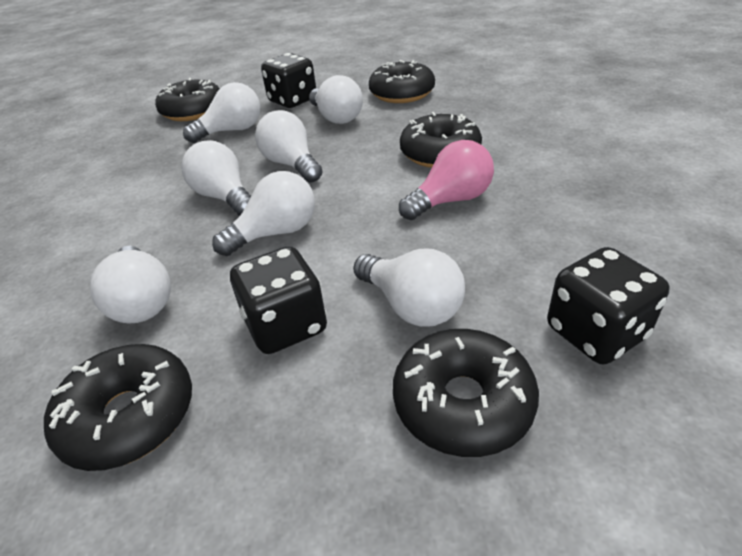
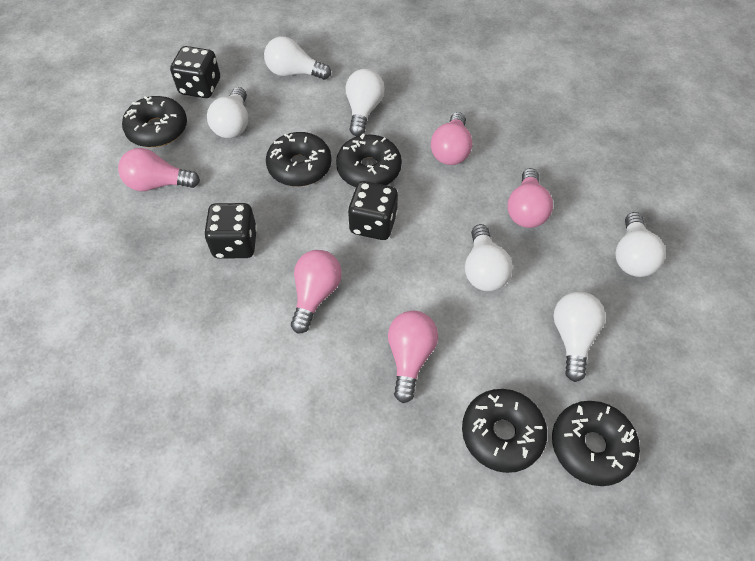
pink light bulb: [399,140,494,220] = 1 -> [118,148,200,191] [291,250,342,334] [388,311,438,403] [431,112,473,165] [508,168,553,228] = 5
white light bulb: [90,246,171,324] [181,140,251,216] [183,82,261,143] [212,171,315,256] [255,110,323,183] [309,75,363,124] [353,249,465,327] = 7 -> [207,87,248,138] [264,36,331,80] [345,69,385,136] [465,224,513,291] [553,291,605,382] [615,212,666,277] = 6

